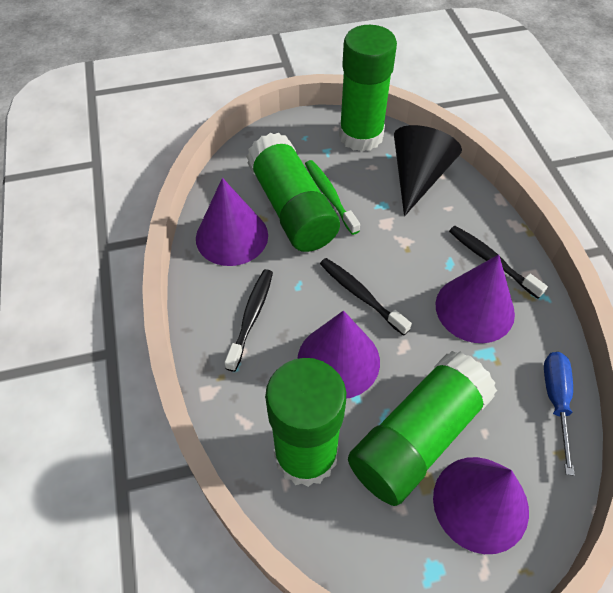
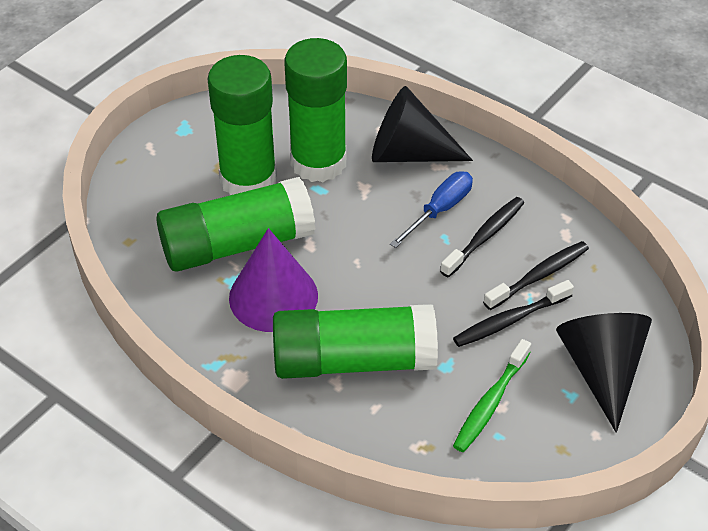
black cone: [394,125,462,216] = 1 -> [372,86,473,162] [556,313,652,433] = 2
purple cone: [196,178,268,266] [298,311,380,399] [433,457,529,554] [435,254,515,343] = 4 -> [229,228,318,332] = 1

